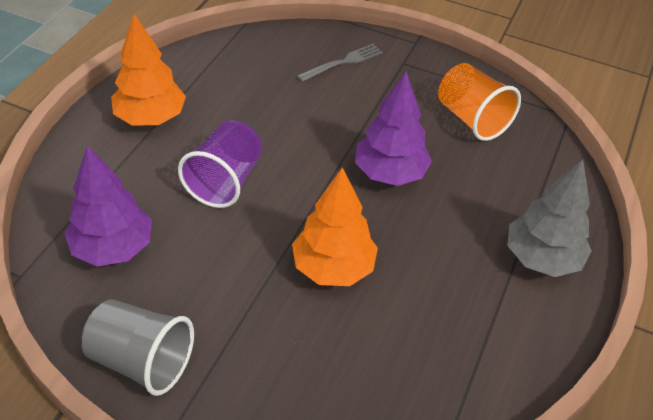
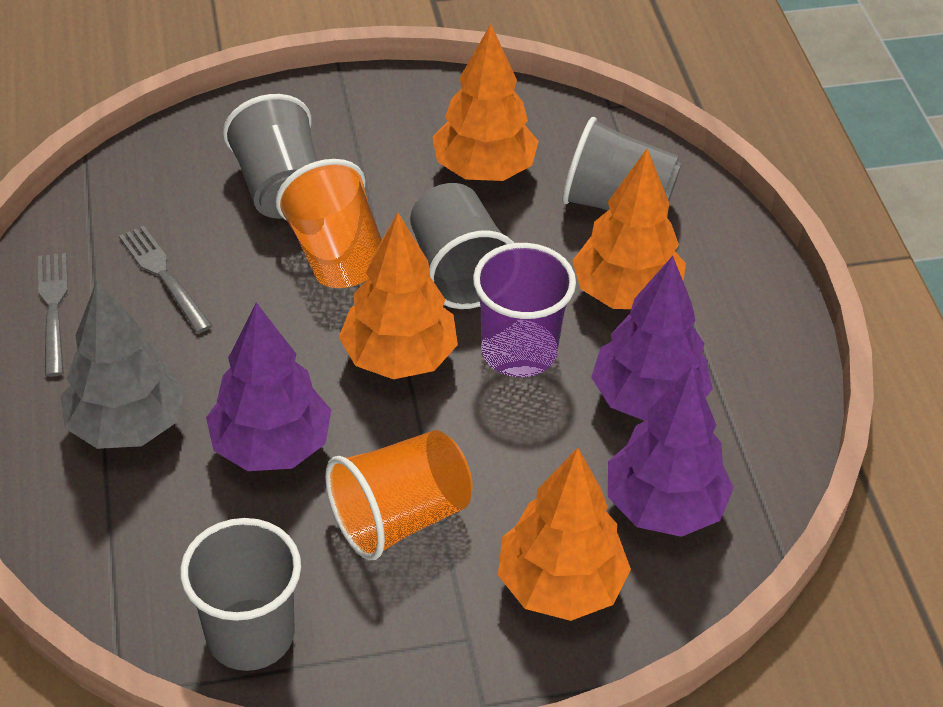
grey cup: [82,299,194,396] = 1 -> [180,518,301,671] [223,94,317,219] [410,183,514,309] [562,117,682,210] = 4
grey fork: [297,44,383,82] = 1 -> [38,253,68,377] [119,226,212,333] = 2
orange cup: [438,63,521,141] = 1 -> [276,159,382,288] [325,430,472,560] = 2
orange tree: [111,14,186,125] [292,167,378,286] = 2 -> [339,213,458,380] [432,24,539,181] [498,448,631,621] [572,149,686,309] = 4
purple tree: [65,145,152,266] [355,72,432,186] = 2 -> [206,303,331,471] [591,256,713,421] [608,366,734,537] = 3

